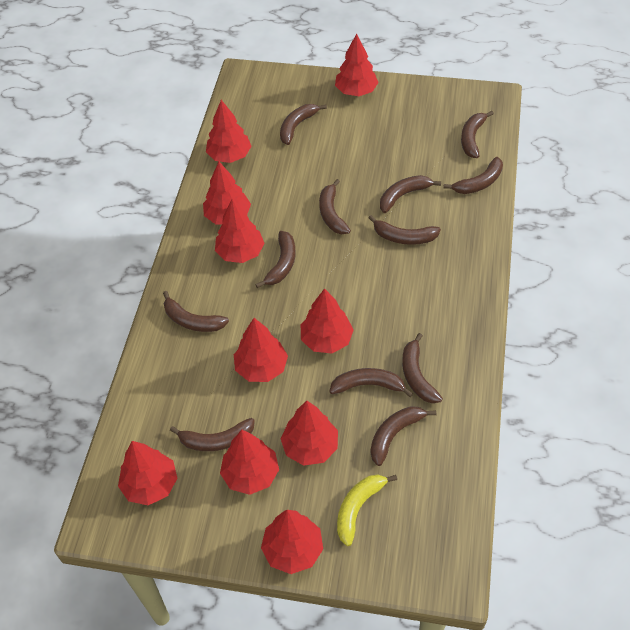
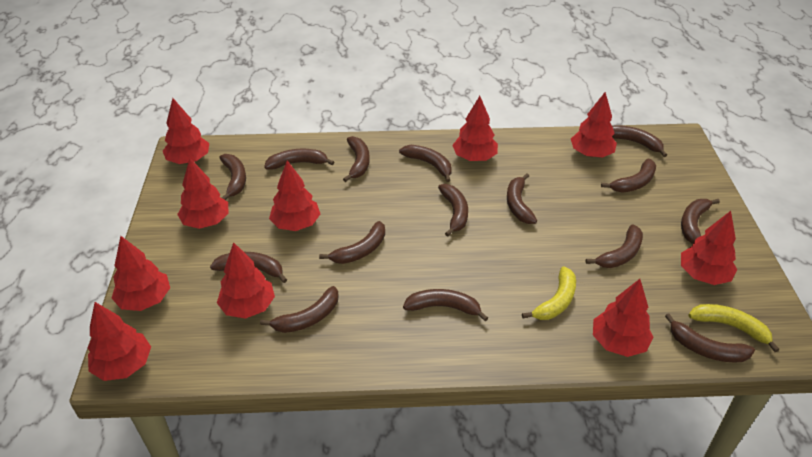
brown banana: [163,291,229,332] [170,418,255,451] [255,231,296,288] [280,104,327,145] [319,179,351,234] [329,368,413,397] [369,215,441,245] [371,406,436,466] [380,175,441,213] [402,333,443,403] [443,157,503,194] [461,111,494,158] = 12 -> [210,252,287,283] [219,154,246,200] [260,286,339,333] [264,149,334,170] [319,221,385,264] [343,136,370,182] [399,145,452,182] [403,289,488,321] [438,184,468,236] [507,173,537,224] [586,224,643,268] [601,158,656,192] [612,125,667,157] [665,314,755,363] [681,199,720,244] = 15
yellow banana: [337,475,397,546] = 1 -> [522,266,576,320] [689,304,779,352] = 2

